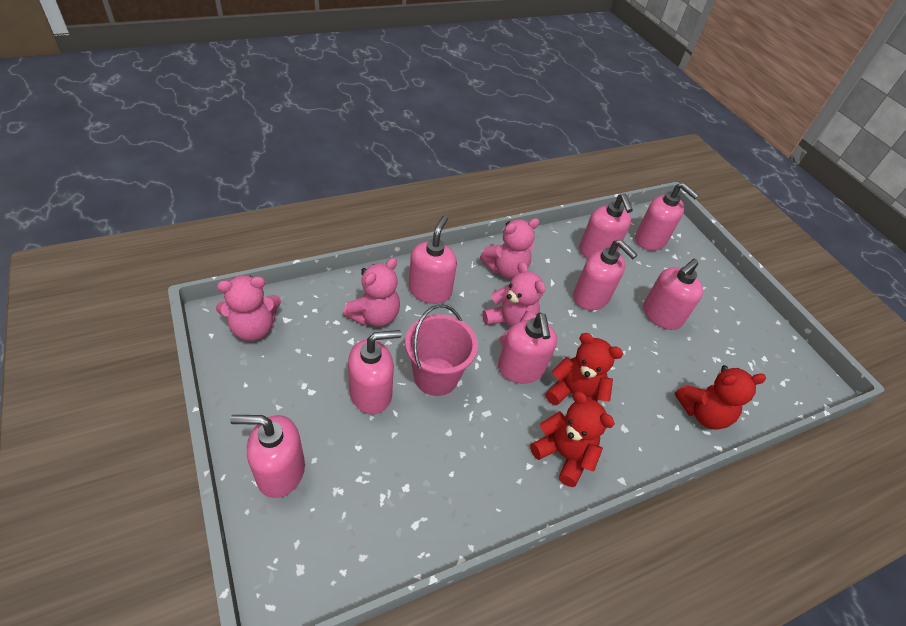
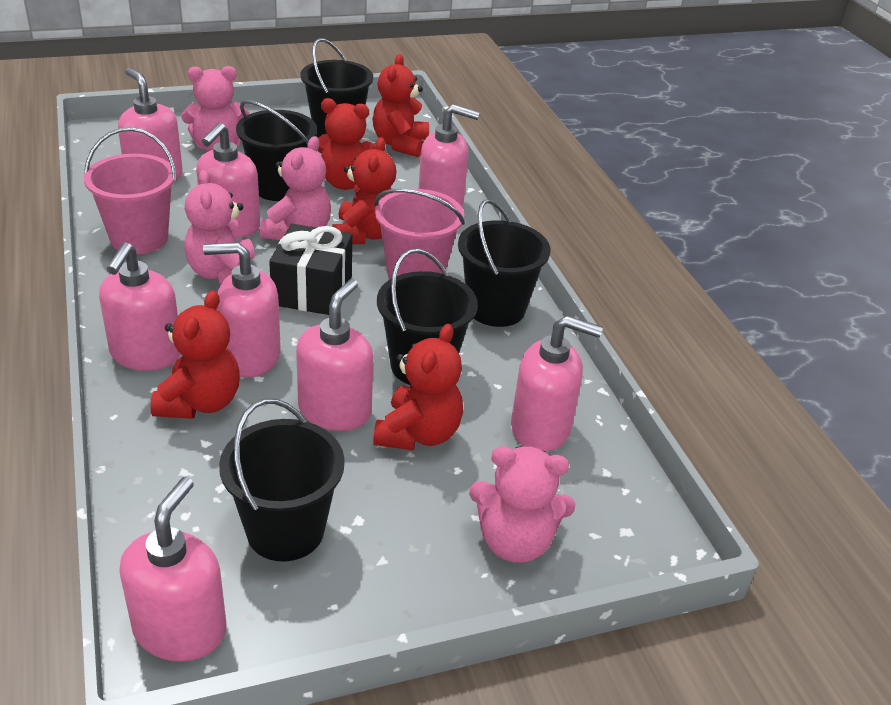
black bucket: none = 0 -> [219,399,345,562] [236,100,317,201] [301,38,373,138] [377,248,478,385] [458,199,550,327] = 5
black gift: none = 0 -> [269,224,352,315] = 1
pink bucket: [405,304,478,396] = 1 -> [84,127,177,254] [375,189,465,280] = 2
red teddy bear: [530,391,615,487] [546,333,623,405] [675,365,766,430] = 3 -> [150,290,240,419] [318,98,375,190] [333,137,396,244] [373,54,429,157] [373,324,463,451] = 5

